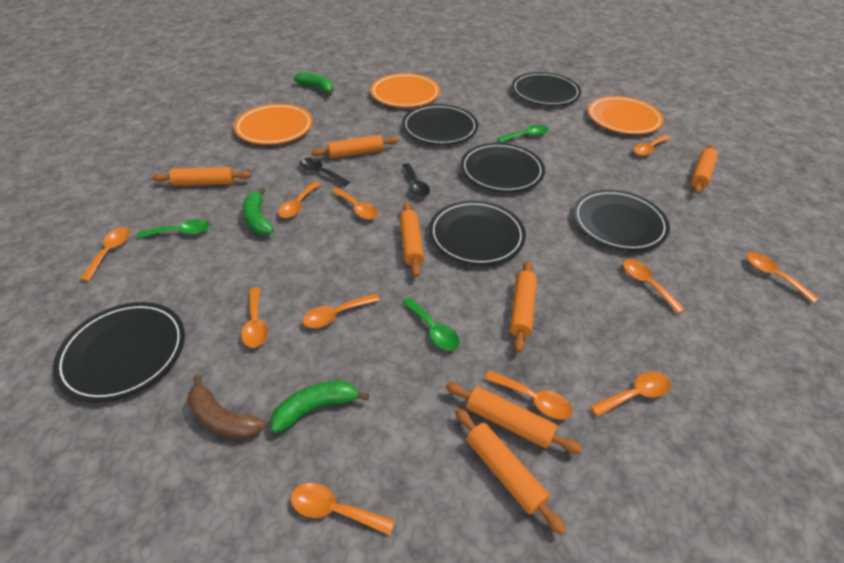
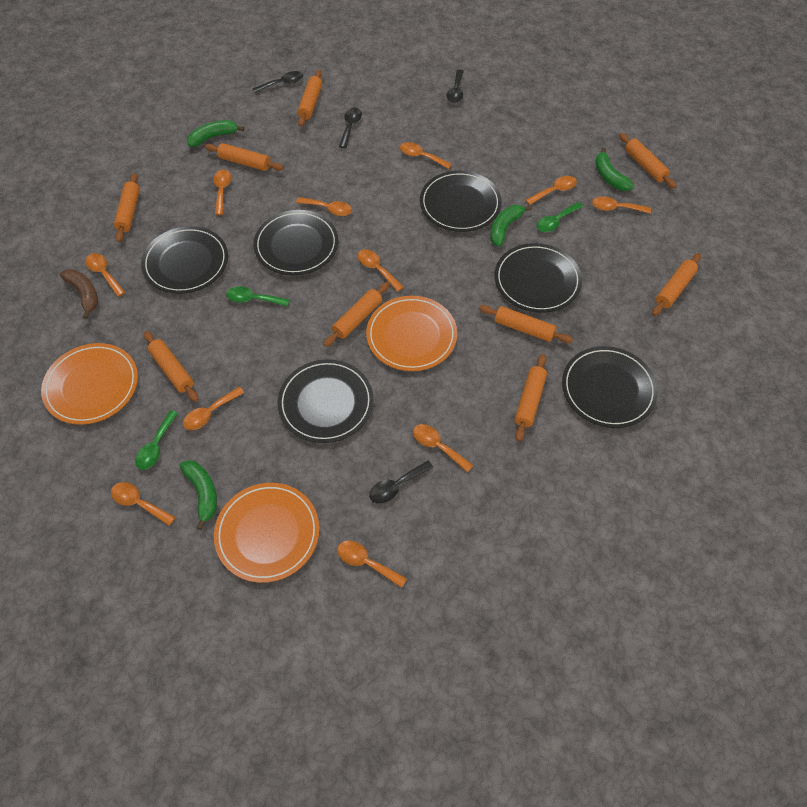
black spoon: [299,158,350,186] [402,163,430,198] = 2 -> [253,71,303,93] [339,108,362,148] [369,460,433,504] [447,70,464,103] = 4
green banana: [243,188,274,235] [270,380,369,433] [294,72,333,96] = 3 -> [179,460,217,530] [187,120,244,147] [490,205,532,247] [595,147,634,191] = 4
orange rolling pin: [152,167,252,186] [311,135,399,158] [399,202,424,277] [446,382,582,454] [455,408,566,535] [510,260,537,353] [691,145,718,194] = 7 -> [114,173,140,242] [144,331,198,402] [205,143,284,171] [297,70,322,127] [323,282,390,347] [479,305,573,343] [515,354,547,441] [619,133,677,189] [652,253,701,316] = 9

